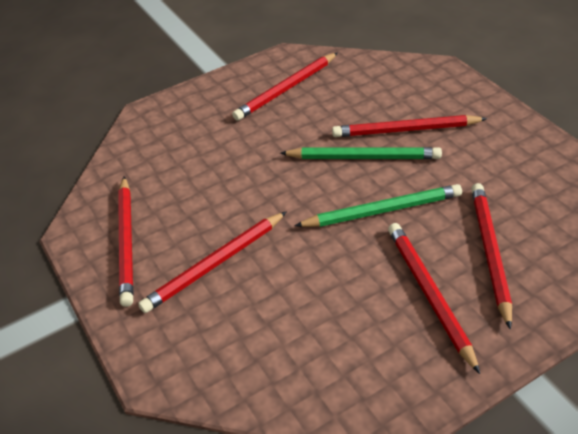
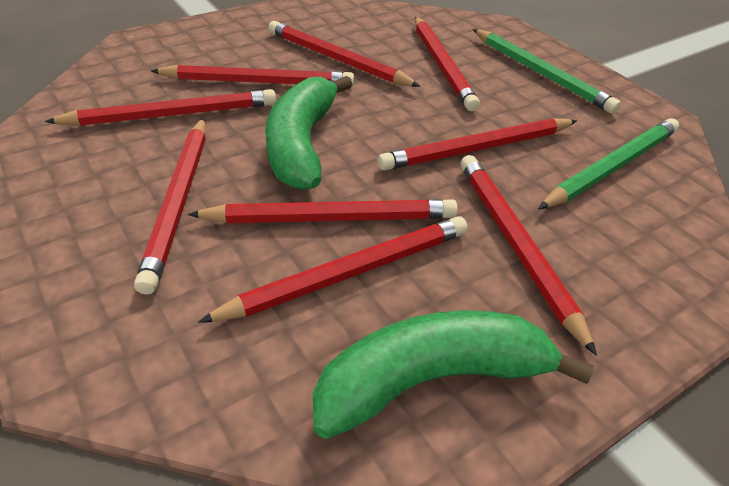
green banana: none = 0 -> [265,76,353,190] [313,310,594,439] = 2
red pencil: [118,176,133,307] [138,211,287,313] [232,53,338,121] [332,115,487,137] [388,223,480,374] [471,183,512,330] = 6 -> [45,89,276,126] [134,118,206,295] [151,65,354,86] [188,199,458,223] [198,216,468,323] [268,21,421,87] [378,118,577,171] [415,17,480,111] [460,155,597,356] = 9

